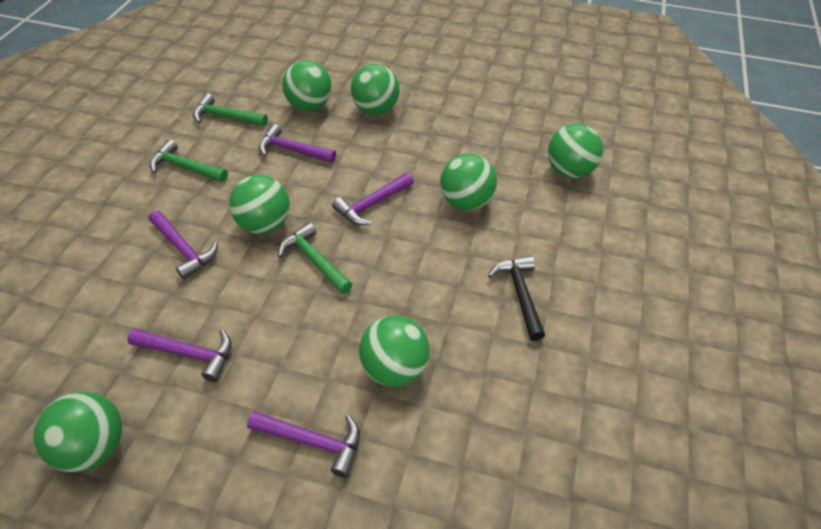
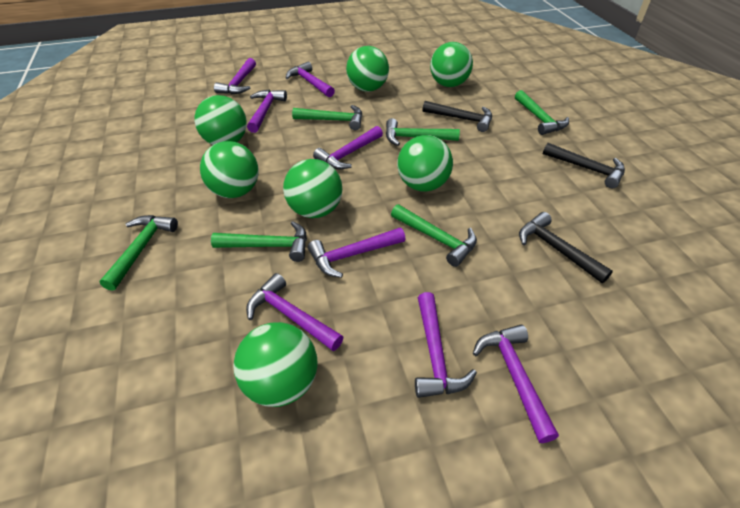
black hammer: [488,256,545,341] = 1 -> [423,101,492,132] [519,212,613,283] [543,143,625,188] = 3
green hammer: [149,139,228,182] [192,93,268,126] [278,222,352,294] = 3 -> [99,215,178,291] [211,221,307,262] [292,105,362,130] [386,118,460,146] [391,204,477,267] [515,90,569,135] = 6
purple hammer: [127,328,232,382] [149,211,218,280] [247,411,360,478] [258,124,336,163] [332,173,414,225] = 5 -> [214,58,256,94] [246,273,343,351] [247,89,287,133] [286,62,335,97] [308,228,406,278] [313,126,383,169] [415,292,477,398] [473,325,559,443] = 8

